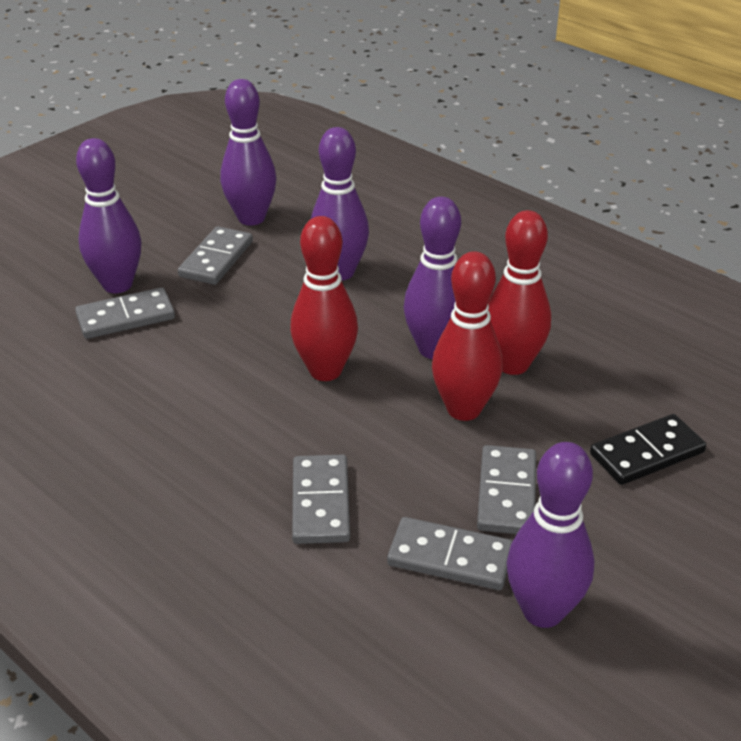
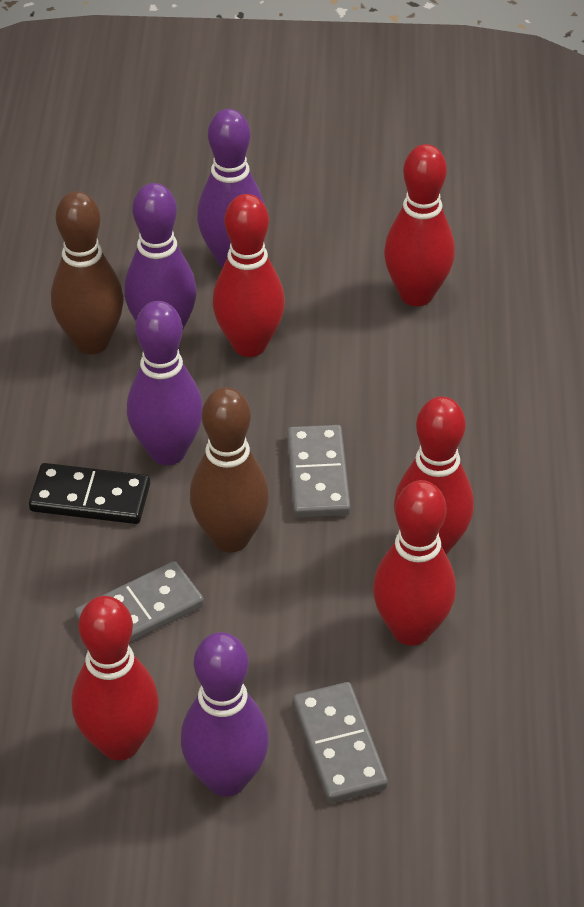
brown bowling pin: none = 0 -> [51,191,124,354] [190,387,269,552] = 2
grey domino: [75,287,175,339] [178,226,253,285] [292,455,350,544] [387,517,513,590] [477,445,536,534] = 5 -> [74,561,204,643] [287,425,351,518] [293,682,388,803] = 3
purple bowling pin: [76,138,141,293] [220,79,276,226] [311,127,369,281] [404,197,461,359] [507,442,595,628] = 5 -> [124,183,197,331] [127,301,203,465] [181,632,269,797] [197,109,265,268] = 4
red bowling pin: [290,216,358,381] [432,251,503,421] [488,210,551,375] = 3 -> [72,596,159,760] [212,194,285,357] [373,480,456,646] [384,144,455,306] [394,396,474,555] = 5

